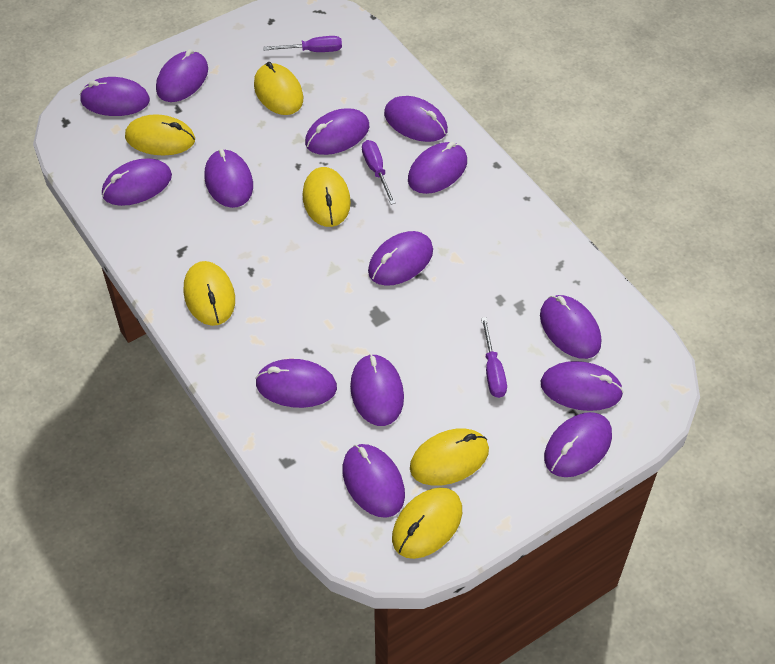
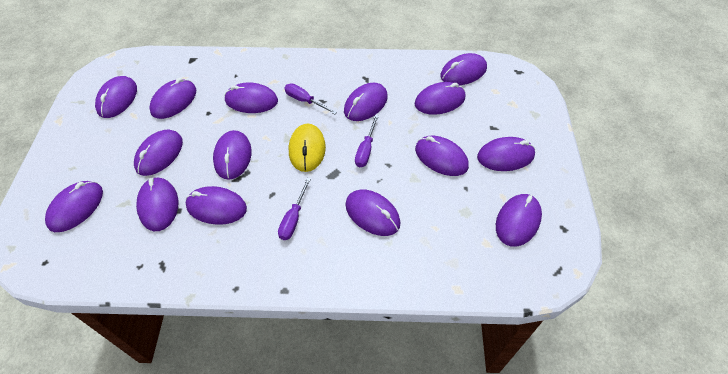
purple mouse: [80,77,150,116] [102,158,172,206] [156,49,208,102] [204,149,253,208] [255,359,337,408] [305,108,369,155] [342,444,405,518] [350,354,404,426] [368,231,433,286] [384,96,448,142] [408,142,467,194] [540,295,601,359] [541,361,624,411] [544,412,612,477] = 14 -> [45,181,103,232] [95,76,137,118] [134,129,183,176] [136,177,178,231] [149,78,196,119] [186,186,247,225] [213,130,252,180] [224,82,278,113] [344,83,388,121] [345,189,401,236] [415,82,465,115] [415,136,469,176] [440,53,487,85] [477,137,535,171] [496,194,542,247] = 15
yellow mouse: [125,114,195,156] [183,261,235,326] [254,62,303,115] [302,167,351,227] [392,487,462,559] [410,428,489,486] = 6 -> [289,123,326,172] = 1

